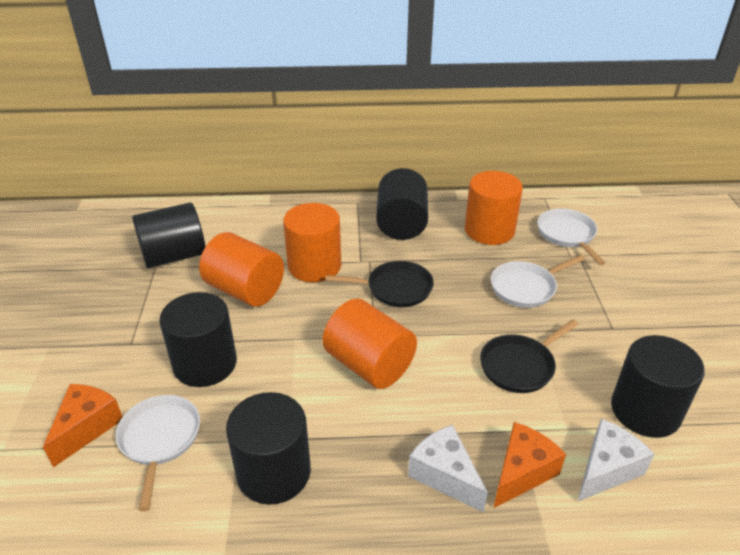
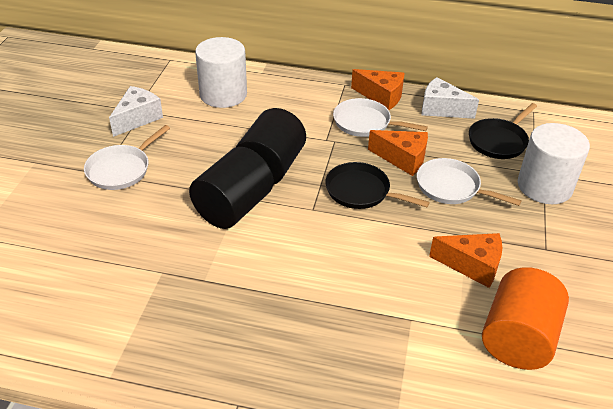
black cylinder: [132,203,206,268] [159,292,237,387] [226,392,311,505] [376,168,428,240] [611,335,705,438] = 5 -> [189,147,274,229] [235,108,306,185] = 2
orange cheese: [43,384,122,467] [494,422,566,508] = 2 -> [351,69,405,110] [368,130,428,176] [429,233,502,288] = 3
orange cylinder: [199,232,284,307] [283,203,341,282] [322,298,417,389] [465,171,523,245] = 4 -> [482,267,569,370] = 1
white cylinder: none = 0 -> [195,37,247,108] [518,123,590,204] = 2

